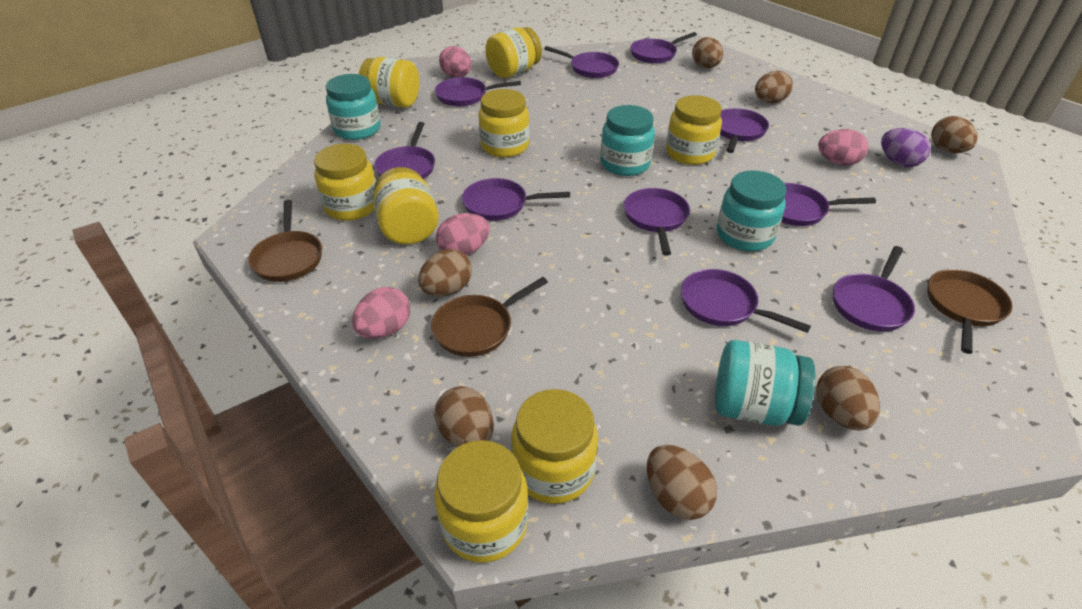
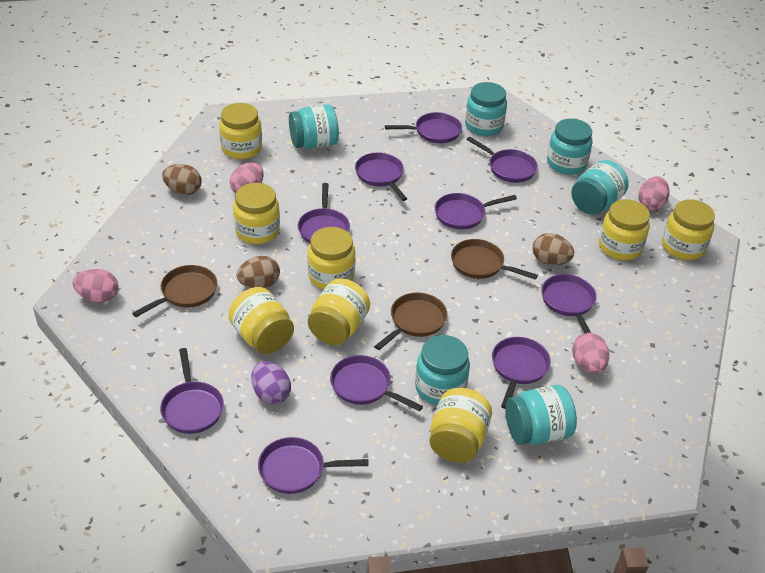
brown egg: [418,249,472,296] [434,386,494,447] [647,445,717,520] [692,37,723,68] [755,71,793,103] [816,366,880,431] [931,116,978,153] = 7 -> [162,164,202,195] [237,256,280,288] [532,233,574,265] = 3
turquoise jar: [326,74,381,140] [601,105,655,176] [715,340,816,426] [717,170,786,251] = 4 -> [289,104,339,149] [415,335,470,405] [465,82,507,136] [505,385,577,445] [547,119,593,175] [571,160,629,215] = 6

